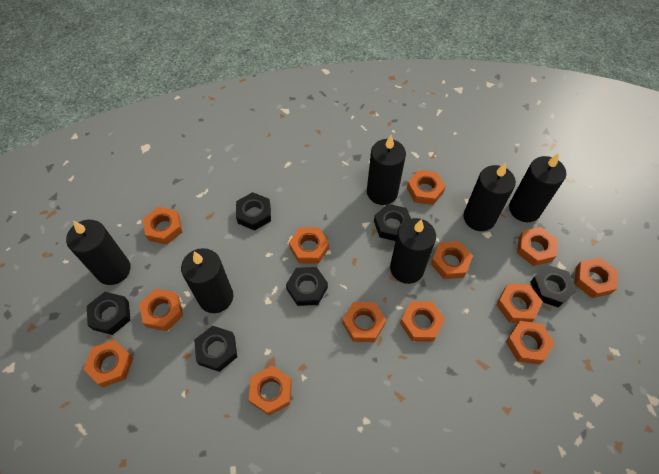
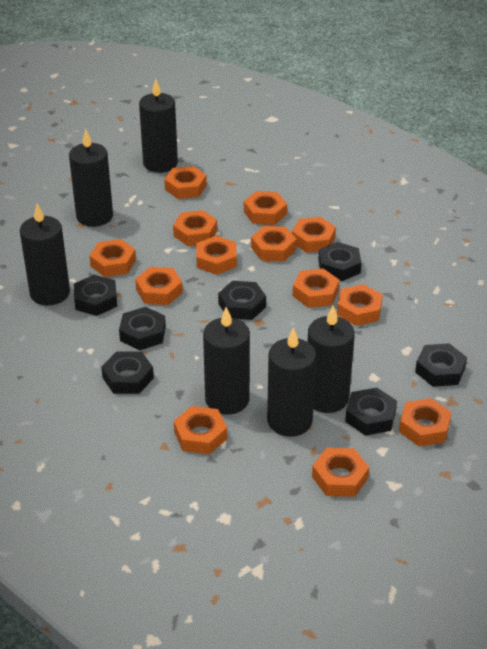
black nut: [87,292,130,335] [194,326,237,372] [236,192,271,231] [286,267,328,306] [374,204,411,241] [531,265,577,308] = 6 -> [74,275,117,316] [101,351,154,394] [119,307,166,350] [218,281,266,320] [318,242,362,281] [345,388,397,436] [415,343,467,387] = 7

